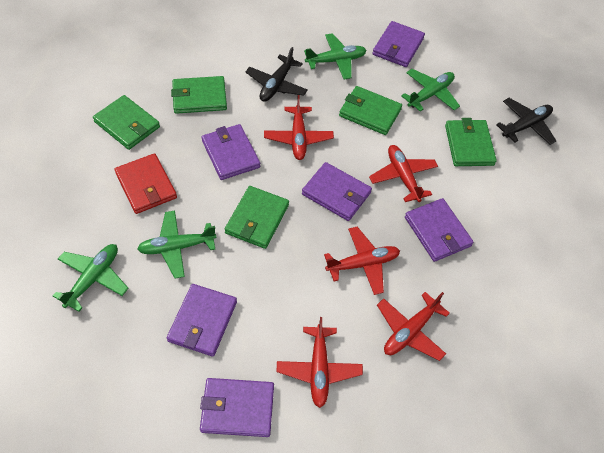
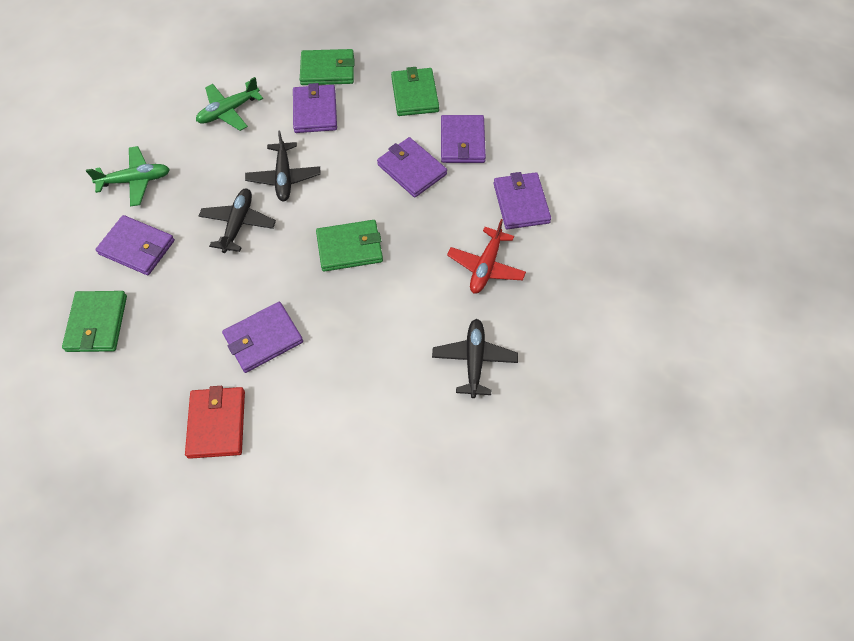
black plane: [246,47,308,102] [496,98,556,145] = 2 -> [199,188,276,253] [245,131,321,201] [432,319,518,398] = 3
green plane: [53,244,129,312] [137,210,217,278] [304,33,367,79] [401,69,460,112] = 4 -> [86,146,170,207] [196,77,263,131] = 2
green wallet: [93,95,160,150] [171,76,227,114] [225,186,289,249] [339,86,402,135] [445,118,497,166] = 5 -> [62,291,127,352] [300,49,355,85] [316,220,383,272] [391,67,439,116] = 4
red plane: [264,95,334,160] [276,317,363,408] [324,227,400,295] [369,145,438,202] [377,292,450,361] = 5 -> [447,219,526,294] = 1

